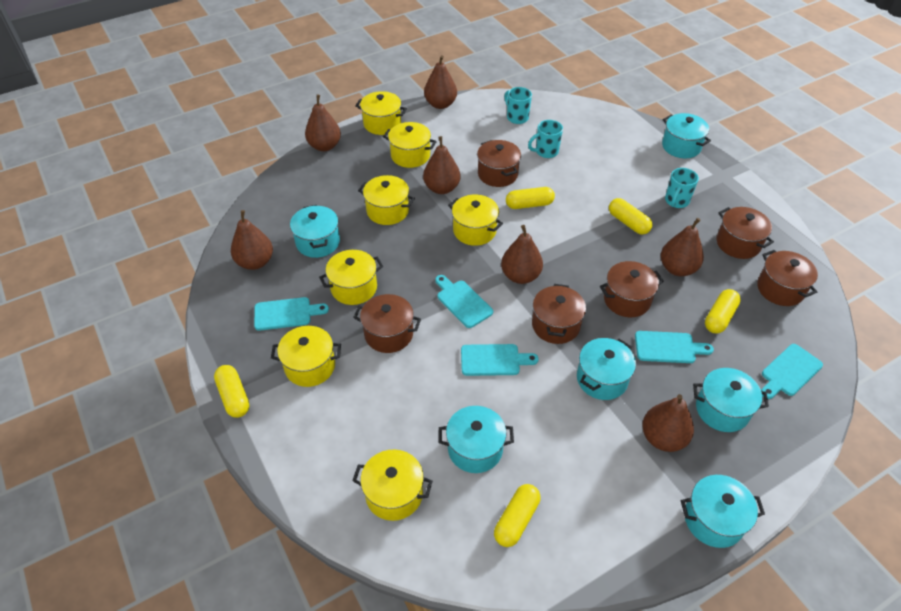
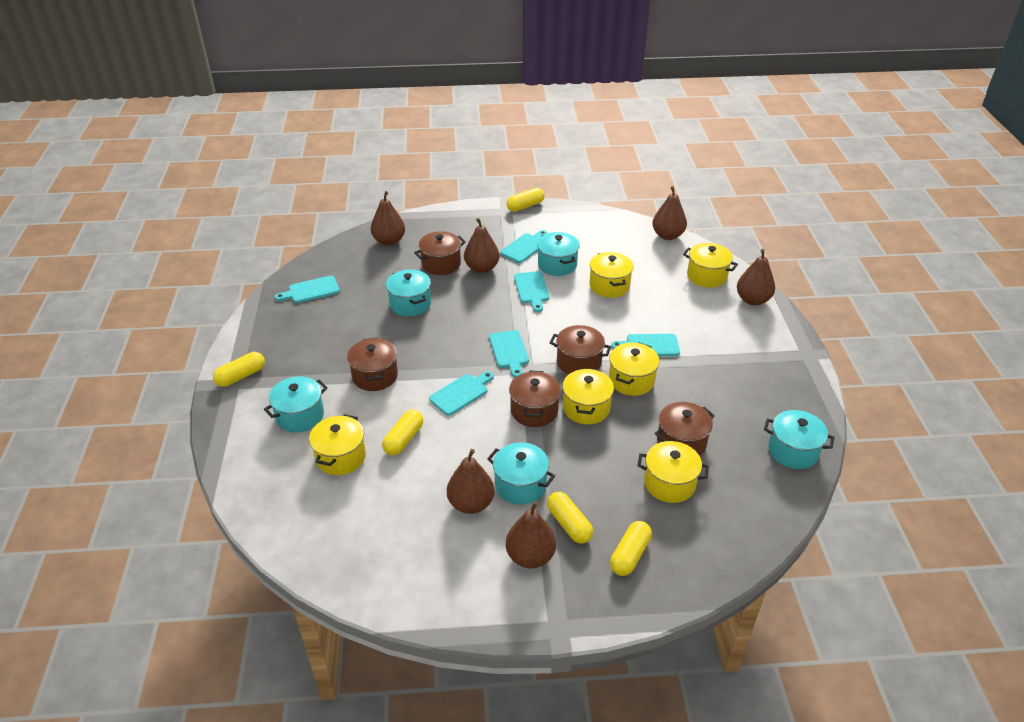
brown pear: [231,210,273,270] [305,95,341,151] [423,136,460,194] [424,55,457,109] [501,225,543,284] [642,394,694,452] [661,218,704,276] = 7 -> [371,191,405,246] [447,449,495,514] [464,218,500,273] [506,501,556,568] [652,186,687,240] [737,249,775,306] = 6
brown pot: [353,294,421,353] [477,140,521,187] [532,284,586,344] [600,261,664,317] [716,207,774,259] [757,250,818,306] = 6 -> [347,338,398,391] [414,231,466,275] [509,370,561,427] [550,325,611,375] [655,402,715,456] = 5
turquoise cutting board: [254,297,329,331] [435,275,493,328] [461,344,539,376] [635,331,714,363] [761,344,823,399] = 5 -> [275,276,340,303] [429,371,494,416] [489,330,529,378] [500,230,548,263] [514,271,550,312] [611,334,680,356] = 6
turquoise mug: [504,87,532,124] [528,120,563,158] [665,168,699,208] = 3 -> none = 0
turquoise pot: [290,205,340,258] [439,406,514,473] [577,338,636,400] [662,113,711,158] [681,475,765,548] [693,368,769,432] = 6 -> [264,376,328,433] [386,269,431,316] [487,442,555,505] [537,232,580,276] [764,410,835,469] = 5
yellow pot: [271,326,341,387] [319,250,383,305] [352,449,433,521] [355,91,407,135] [358,175,415,225] [383,122,437,168] [448,194,503,246] = 7 -> [309,414,366,475] [562,368,614,424] [590,252,634,298] [609,343,659,396] [637,441,709,503] [683,243,738,288] = 6

